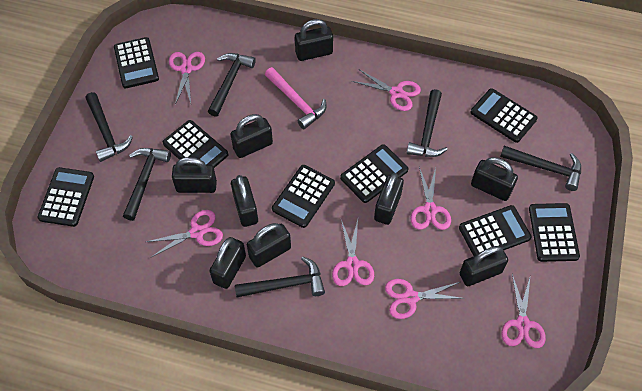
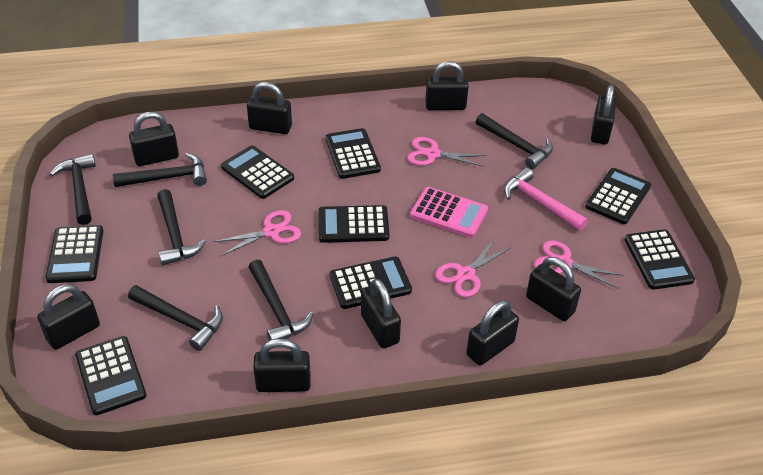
pink calculator: none = 0 -> [410,187,488,237] = 1
pink scissors: [146,210,223,257] [169,52,205,105] [332,220,374,286] [352,70,421,111] [385,279,465,319] [410,167,451,230] [501,274,546,348] = 7 -> [213,210,301,256] [408,137,486,167] [435,238,512,297] [534,240,624,289] = 4

